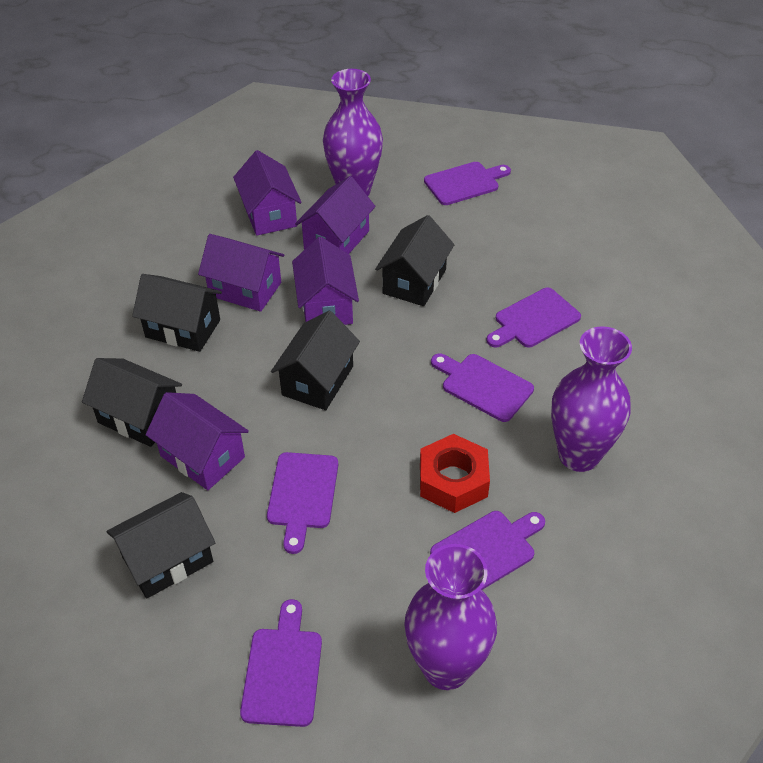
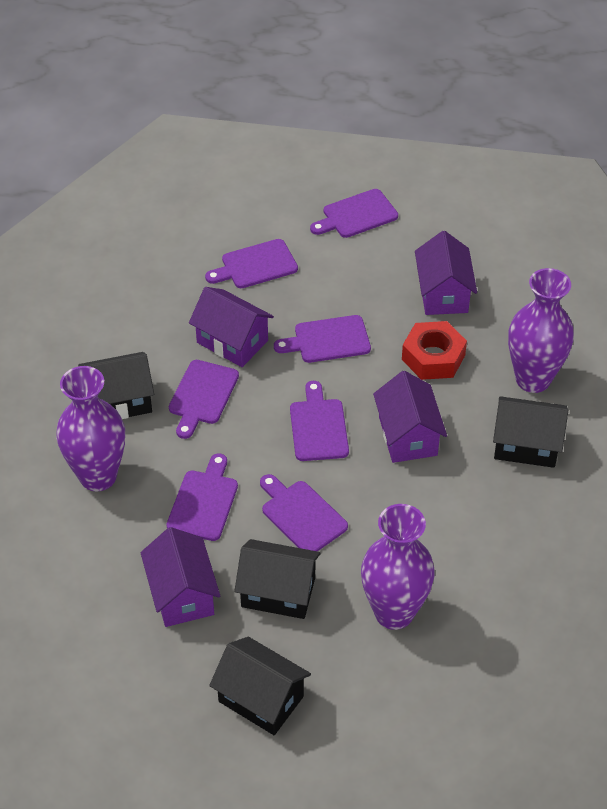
black house: [82,358,182,447] [106,492,215,599] [132,274,222,352] [271,311,360,410] [375,215,454,306] = 5 -> [78,352,154,419] [209,637,311,735] [235,539,321,619] [493,396,568,468] = 4
purple cutting board: [240,599,322,727] [267,452,338,554] [424,162,511,205] [430,511,545,590] [431,354,534,422] [487,288,581,347] = 6 -> [167,453,238,541] [169,360,239,439] [205,239,298,288] [260,474,348,551] [274,315,371,363] [290,381,349,461] [310,189,398,238] = 7
purple house: [146,392,249,490] [198,234,285,312] [233,150,302,236] [292,237,359,325] [295,176,376,254] = 5 -> [141,527,220,627] [189,287,274,367] [373,371,447,463] [415,231,477,315] = 4

